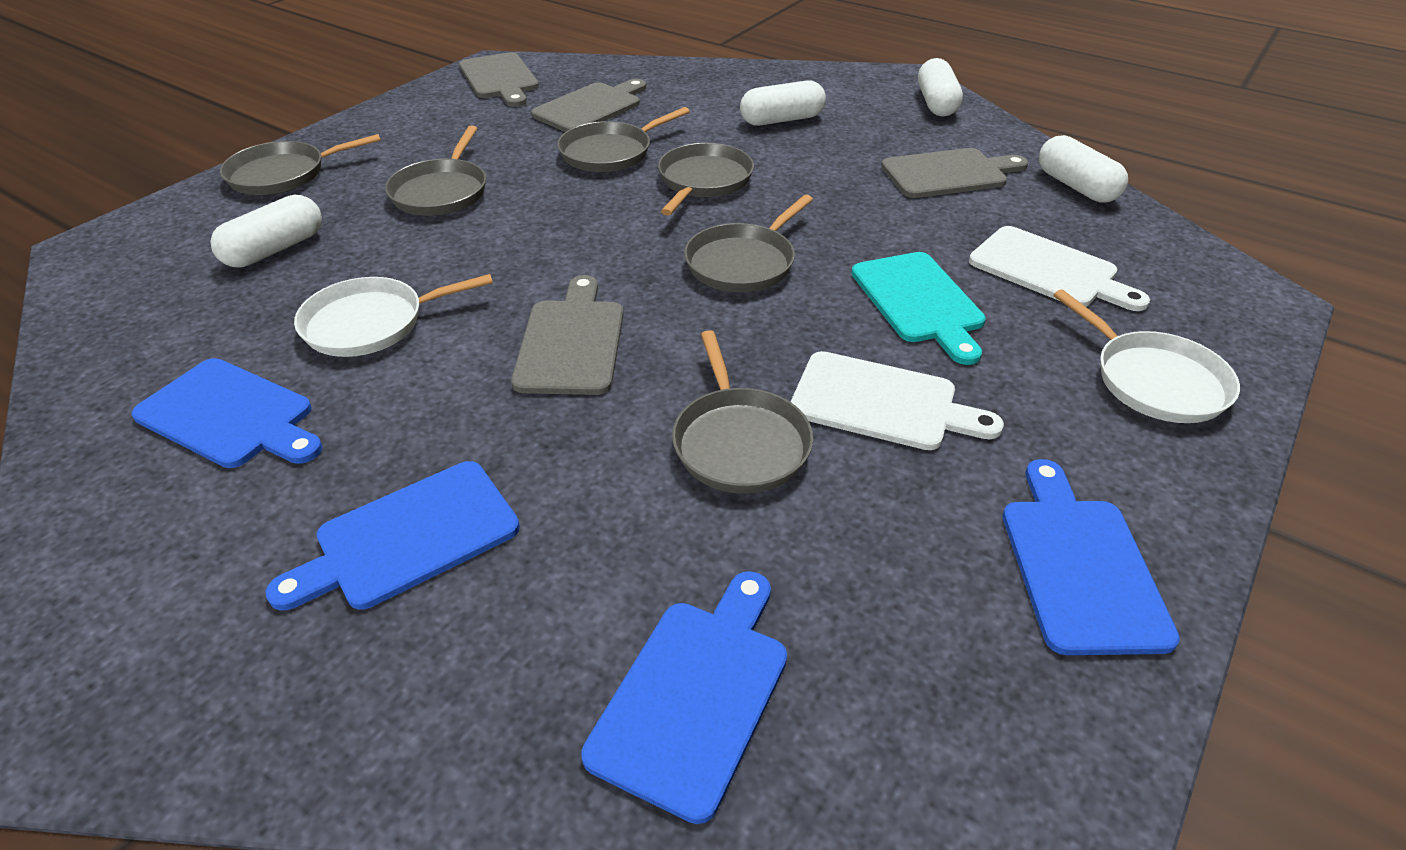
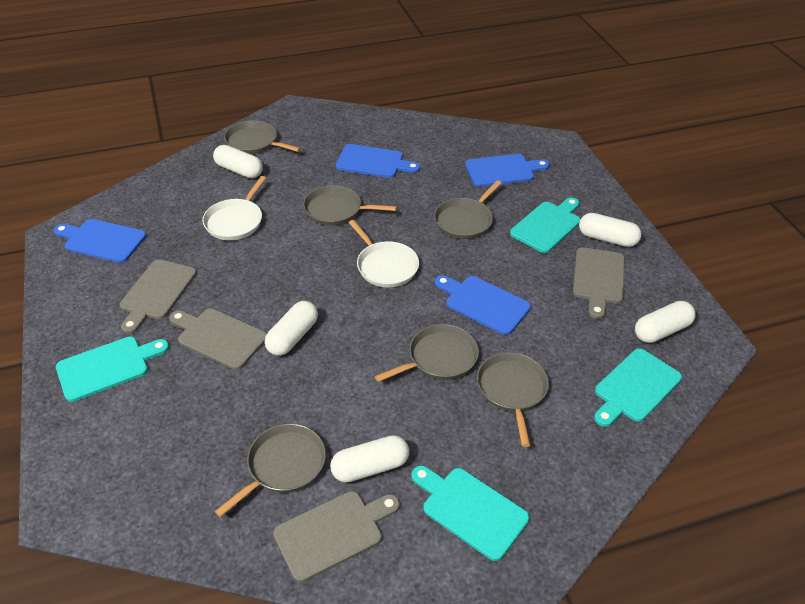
turquoise cutting board: [851,252,986,365] = 1 -> [56,337,169,402] [411,466,529,561] [510,198,581,253] [594,348,682,427] = 4
white capsule: [210,194,322,268] [740,80,826,126] [918,58,963,117] [1039,135,1128,203] = 4 -> [213,145,263,178] [265,301,318,356] [330,435,409,483] [579,213,641,247] [635,301,696,343] = 5
white cutting board: [791,351,1004,450] [969,226,1150,311] = 2 -> none = 0

